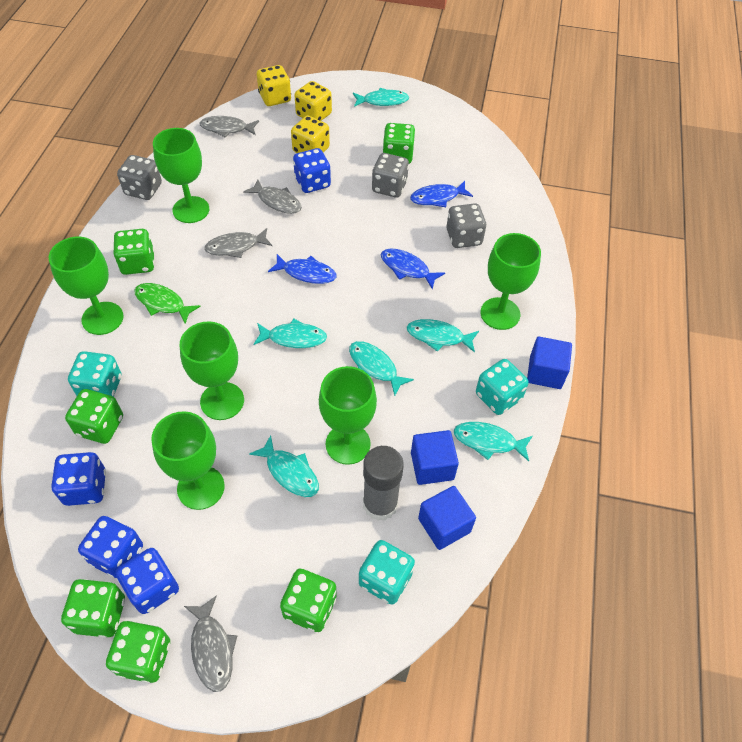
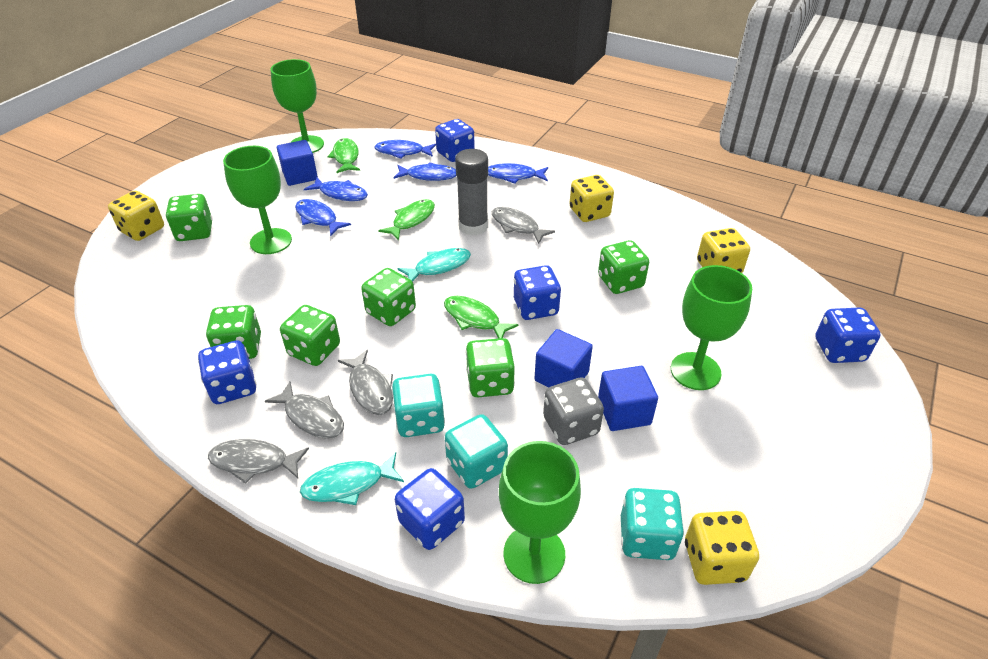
blue dice: [51,452,106,506] [78,516,143,578] [116,548,179,614] [293,148,331,193] = 4 -> [198,340,256,404] [395,468,465,550] [435,119,475,162] [514,265,561,320] [815,308,881,363] = 5
blue fish: [268,254,337,284] [381,248,445,289] [410,181,473,207] = 3 -> [295,199,351,236] [304,177,368,201] [374,140,436,159] [393,162,456,181] [488,163,548,184] = 5
green fish: [134,283,201,324] = 1 -> [327,138,360,173] [378,199,435,240] [444,296,519,338] = 3
green goblet: [49,237,124,335] [151,411,225,510] [153,128,209,223] [180,321,244,420] [319,366,377,465] [480,233,541,330] = 6 -> [223,146,292,254] [271,59,324,153] [499,441,581,584] [671,265,752,390] = 4
grey dice: [117,155,162,200] [372,153,409,198] [446,203,486,248] = 3 -> [543,377,604,445] = 1
turquoise fish: [249,435,319,497] [254,319,327,348] [349,341,414,396] [353,88,409,107] [407,319,479,353] [454,422,533,461] = 6 -> [300,452,404,505] [397,248,471,282] = 2
yellow dice: [257,65,291,106] [291,116,330,153] [294,81,332,121] = 3 -> [108,191,164,241] [569,175,614,222] [685,511,759,585] [697,228,750,273] = 4

